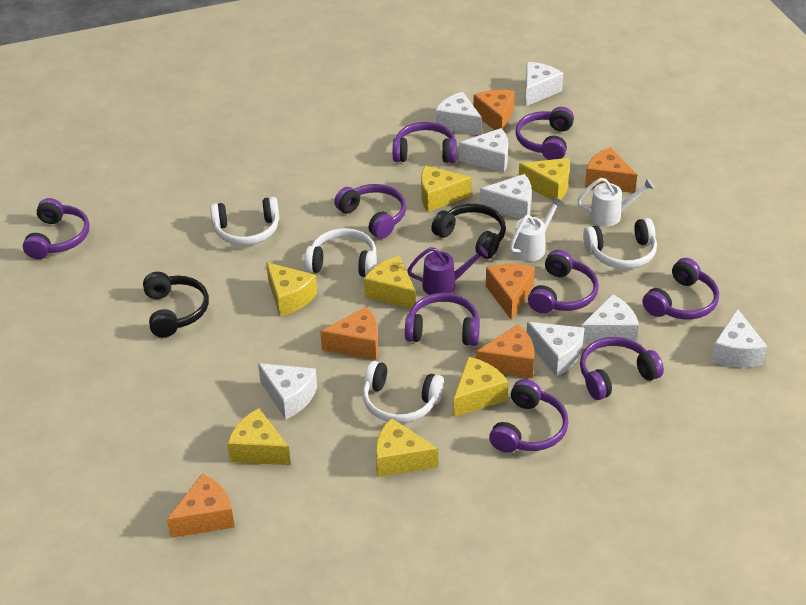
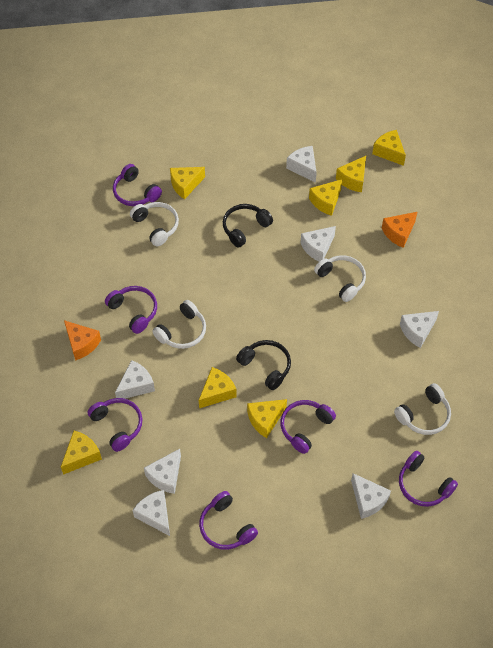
orange cheese: [167,474,235,538] [320,307,378,360] [473,90,515,131] [476,324,535,378] [486,264,535,320] [585,147,637,193] = 6 -> [64,320,101,361] [382,212,417,248] = 2
purple headphones: [23,198,90,259] [334,184,406,239] [393,122,457,163] [405,293,480,346] [489,379,569,453] [516,107,574,160] [528,250,599,313] [580,337,664,400] [642,258,719,319] = 9 -> [87,398,143,452] [105,286,157,334] [113,164,162,206] [199,491,258,550] [280,400,336,454] [399,451,458,507] = 6
purple watering can: [407,245,488,295] = 1 -> none = 0
white cheese: [258,363,317,419] [435,92,482,135] [459,128,508,173] [480,174,532,219] [525,62,564,107] [527,322,584,377] [581,294,639,344] [711,308,767,368] = 8 -> [115,360,155,399] [132,490,170,536] [144,449,181,494] [286,146,317,183] [301,226,336,261] [351,473,391,519] [400,311,439,348] = 7
white watering can: [510,197,564,261] [577,178,655,226] = 2 -> none = 0

